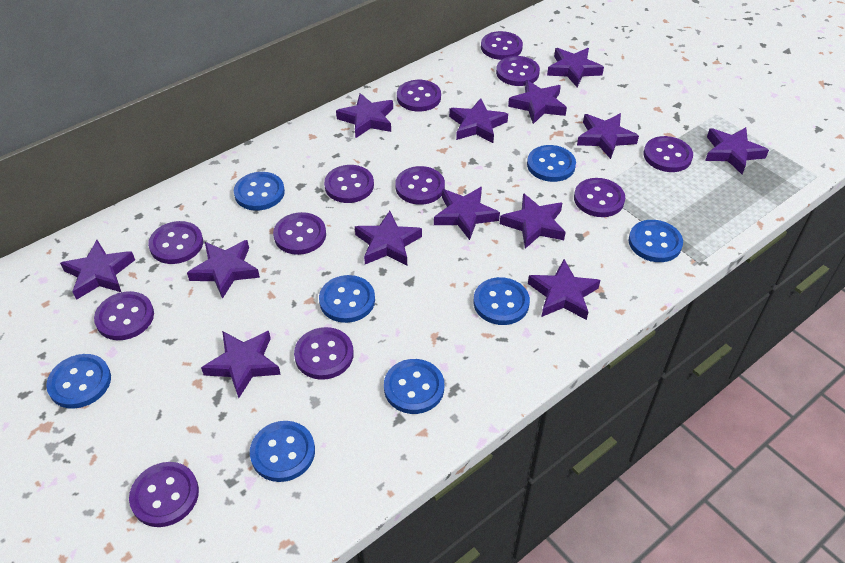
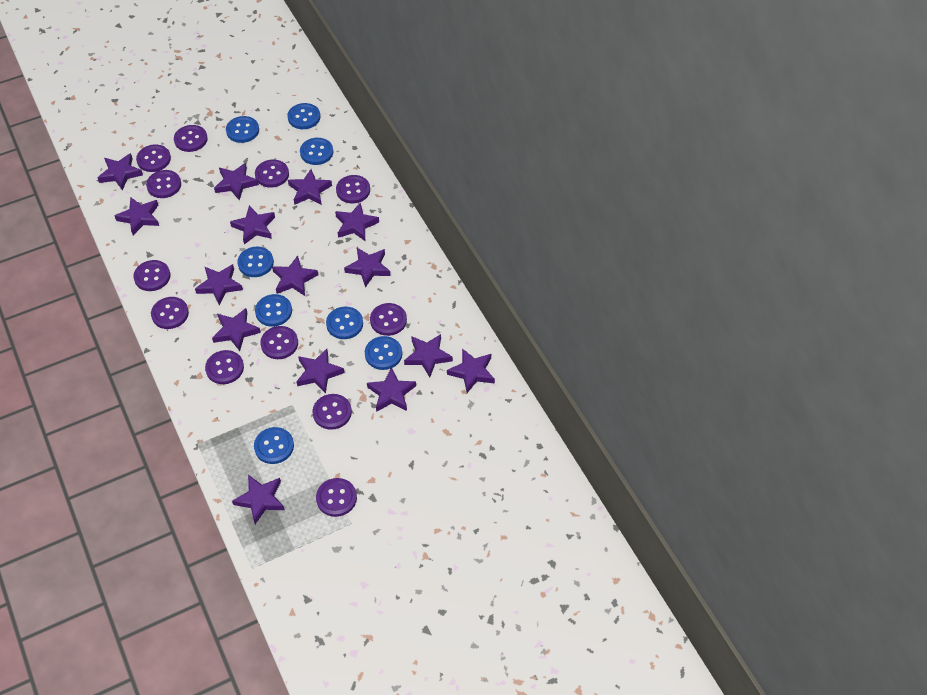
purple star: [60,240,135,300] [187,240,260,299] [201,331,281,398] [336,93,393,138] [355,211,422,265] [434,187,500,240] [449,98,508,143] [500,193,566,249] [508,80,567,124] [528,259,600,320] [547,48,604,87] [577,113,639,159] [705,127,769,174] = 13 -> [97,153,143,191] [115,197,159,235] [195,264,243,305] [212,308,261,351] [214,163,259,200] [230,205,275,245] [232,475,285,524] [272,256,318,296] [288,169,332,205] [296,349,344,394] [335,202,379,241] [344,248,390,288] [367,367,416,412] [404,334,453,377] [447,349,495,393] = 15

